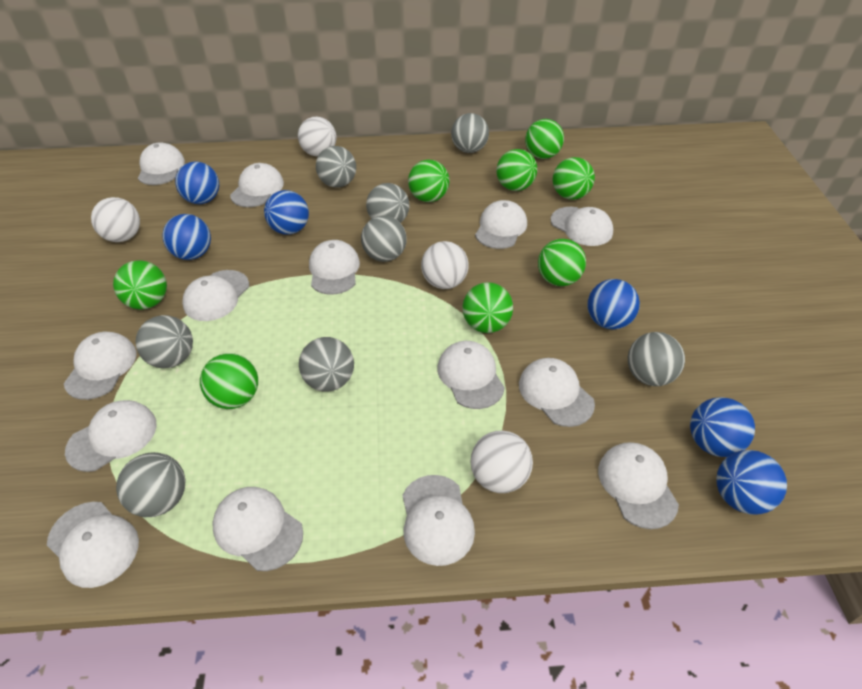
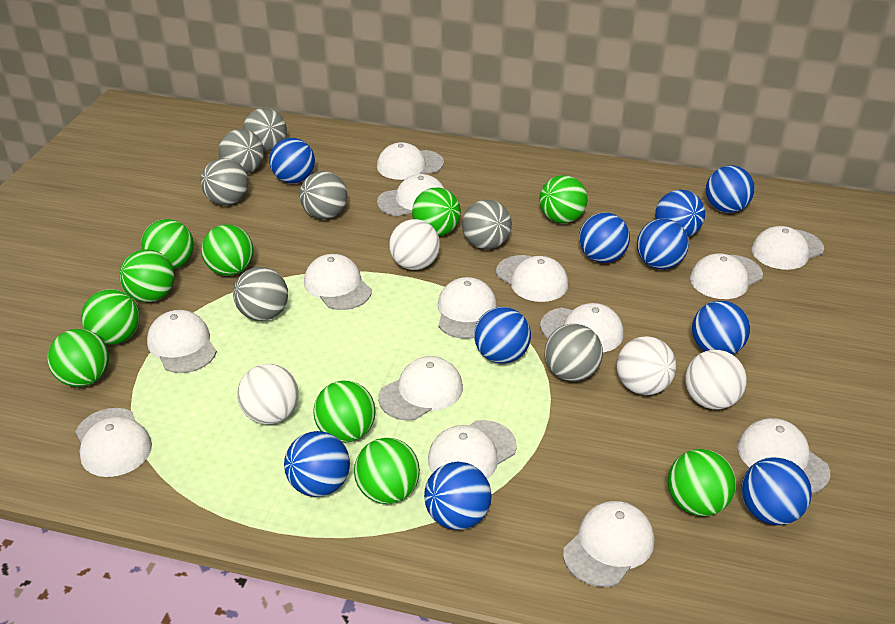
blue ball: [162,214,211,260] [175,161,219,204] [264,190,309,235] [587,279,640,330] [690,397,755,457] [716,450,787,515] = 6 -> [269,138,315,184] [284,431,350,497] [424,462,492,530] [474,307,531,364] [579,212,630,263] [637,219,689,270] [655,190,705,237] [692,301,750,354] [706,165,755,213] [741,457,812,525] = 10
green ball: [113,260,167,310] [200,353,258,409] [408,160,450,202] [462,282,513,333] [496,149,537,191] [525,119,564,159] [538,239,586,286] [553,157,595,200] = 8 -> [47,329,109,387] [81,289,140,345] [119,249,175,302] [141,219,194,269] [201,224,254,276] [313,380,376,443] [354,438,420,504] [412,187,461,236] [539,175,588,223] [668,449,736,516] = 10
grey ball: [116,452,185,517] [135,315,193,368] [299,337,354,392] [316,146,356,188] [361,216,407,262] [366,183,409,223] [451,113,489,153] [628,332,685,386] = 8 -> [200,158,248,205] [219,129,264,173] [233,267,288,321] [243,108,287,152] [300,171,347,219] [462,200,512,249] [545,324,603,382] = 7

